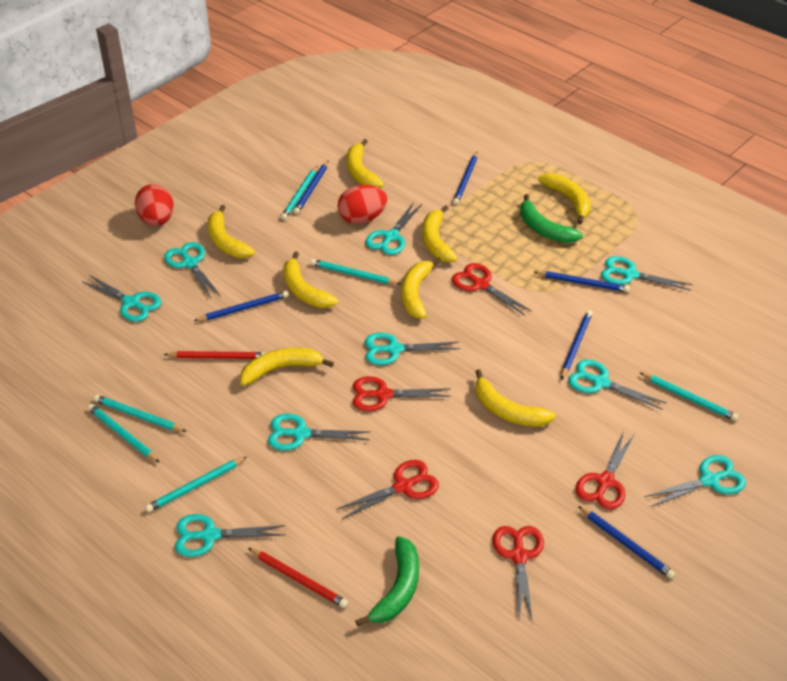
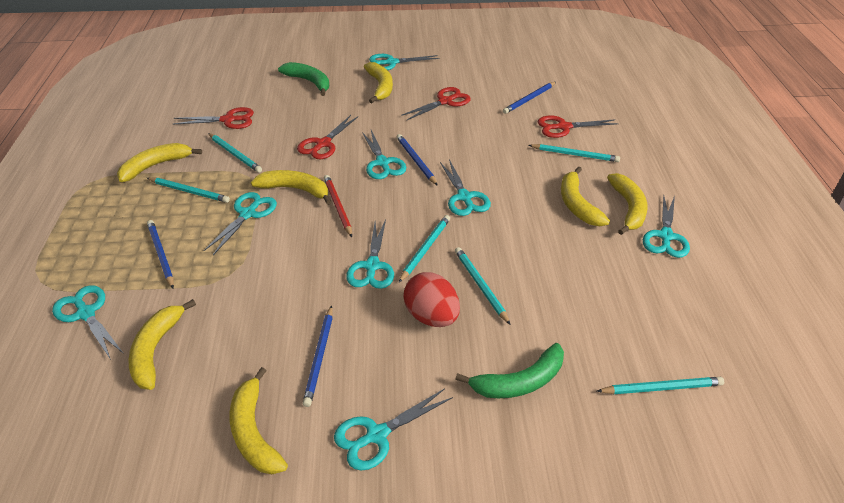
blue pencil: [194,291,289,321] [293,160,329,214] [453,152,478,205] [534,271,630,292] [561,310,592,380] [578,506,675,579] = 6 -> [147,220,174,288] [302,306,333,407] [397,134,438,186] [503,82,556,114] = 4
red egg: [135,184,174,226] [338,185,387,224] = 2 -> [403,272,460,327] = 1
red pencil: [164,351,266,359] [248,548,348,608] = 2 -> [324,175,352,237] = 1
red scissors: [336,460,439,519] [353,376,451,411] [452,263,532,316] [493,526,544,622] [576,431,635,509] = 5 -> [173,107,254,129] [297,115,358,159] [401,87,471,120] [538,116,619,138] = 4
turquoise scissors: [82,275,161,322] [164,242,221,298] [175,514,286,557] [268,413,371,451] [365,202,422,255] [365,333,460,365] [568,360,666,410] [601,256,693,291] [644,455,746,507] = 9 -> [52,285,124,360] [203,192,277,255] [334,388,453,471] [346,219,394,289] [362,130,406,179] [369,54,439,70] [440,159,491,216] [643,195,690,258] = 8
yellow banana: [208,205,255,258] [240,347,334,386] [283,252,338,308] [347,139,384,188] [401,258,442,319] [422,205,458,263] [475,369,556,427] [538,173,591,224] = 8 -> [117,143,202,182] [128,299,196,390] [230,367,288,474] [251,170,332,205] [364,62,393,103] [561,166,610,226] [607,173,648,235] = 7

